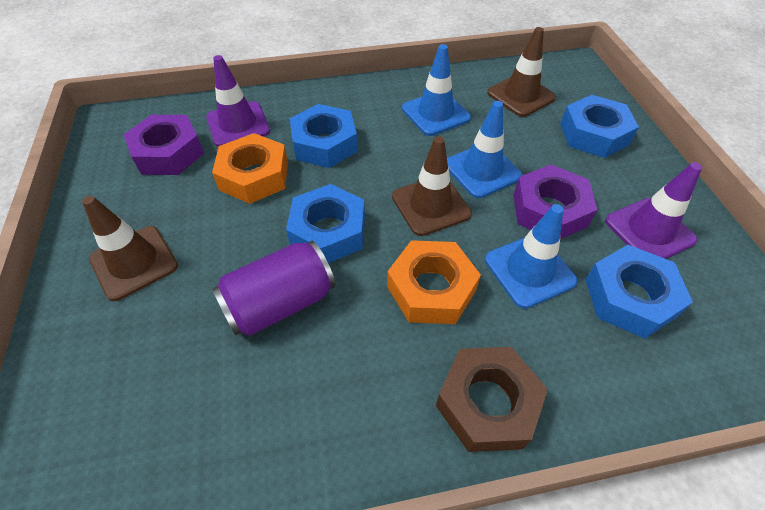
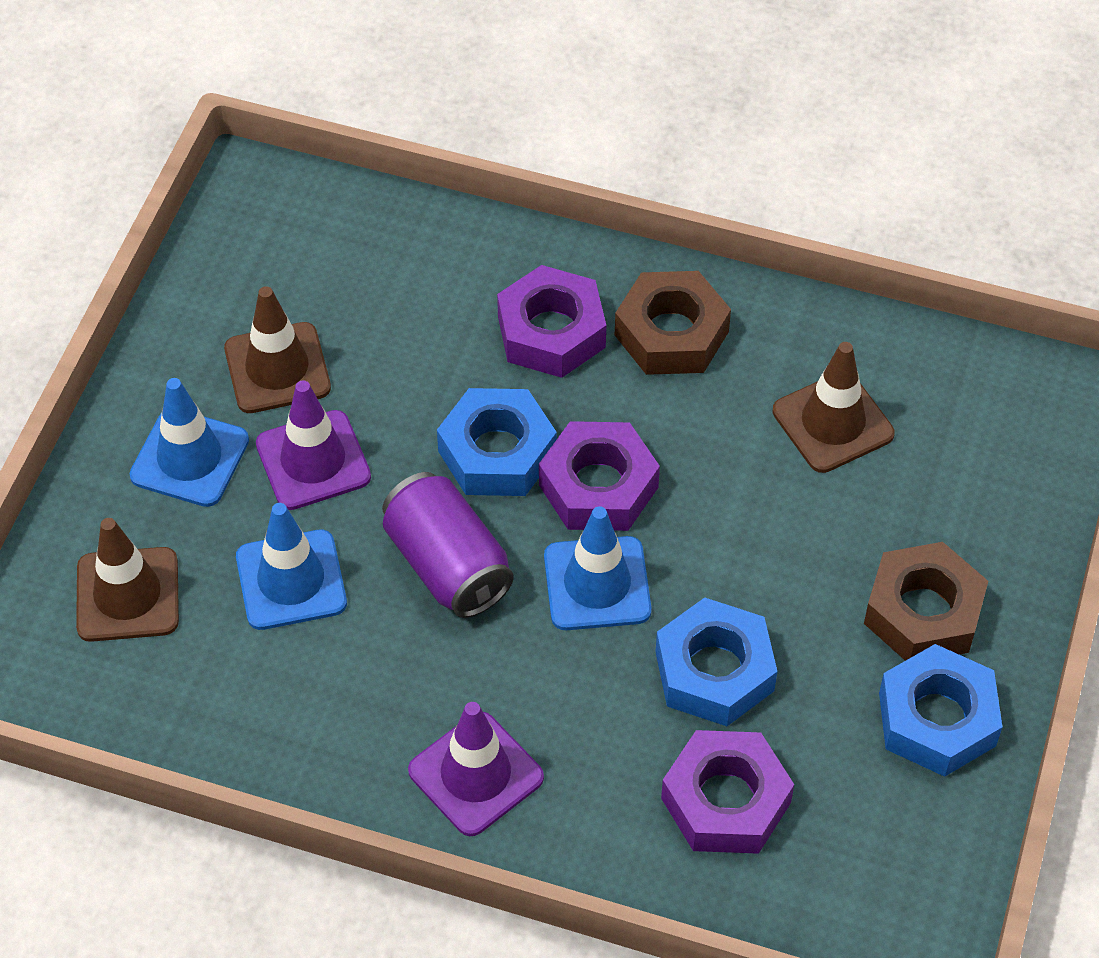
blue nut: [286,184,365,263] [290,104,358,168] [560,95,639,158] [585,245,693,339] = 4 -> [437,388,557,496] [656,598,778,726] [879,644,1002,777] = 3
brown nut: [436,347,548,452] = 1 -> [615,271,731,375] [864,542,988,661] = 2
orange nut: [212,133,288,204] [387,240,481,324] = 2 -> none = 0
purple nut: [123,115,204,175] [513,165,598,239] = 2 -> [497,265,606,378] [539,421,660,531] [661,730,794,854] = 3

